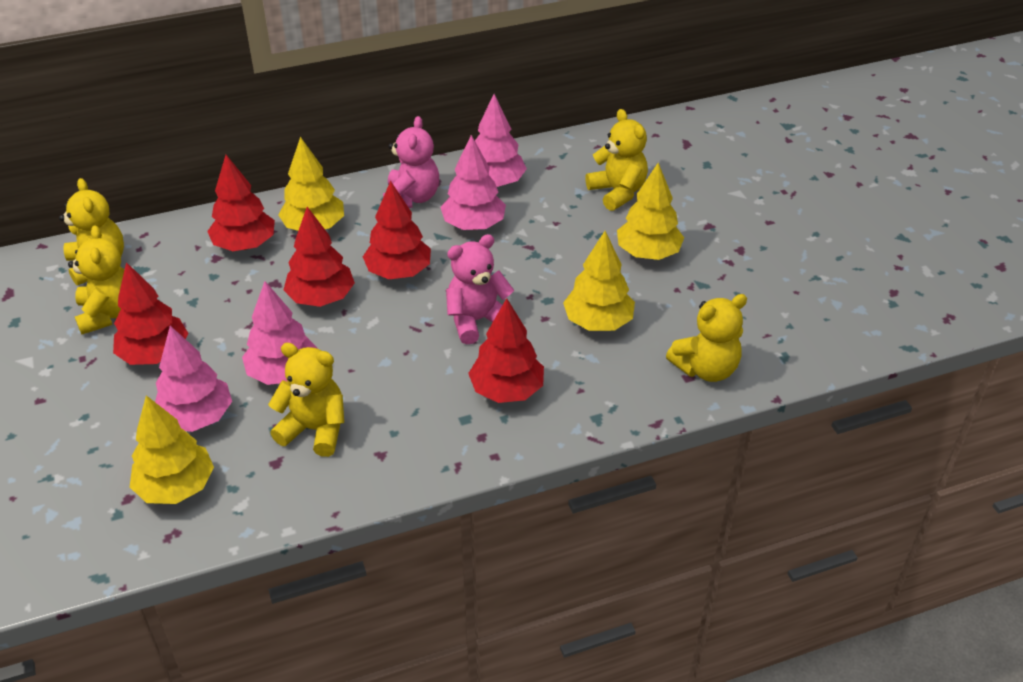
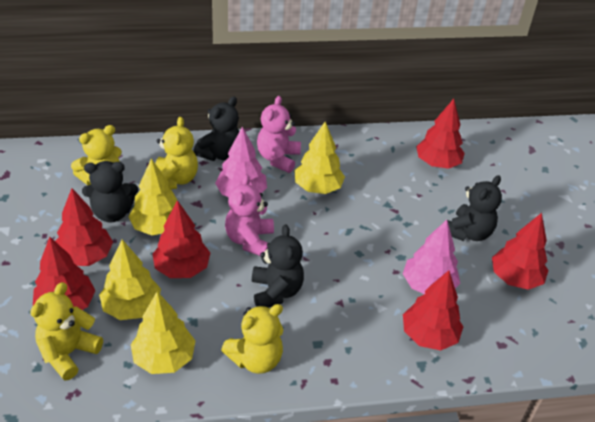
black teddy bear: none = 0 -> [82,161,138,223] [193,96,240,161] [252,225,304,308] [447,175,502,241] = 4
pink tree: [155,326,232,432] [242,281,318,385] [440,135,506,230] [475,94,527,187] = 4 -> [215,127,267,197] [403,220,460,294] = 2
red tree: [113,262,189,365] [207,155,275,251] [284,207,355,307] [363,181,431,279] [468,298,544,403] = 5 -> [33,237,95,310] [55,188,113,266] [153,200,210,278] [403,270,463,351] [416,99,465,169] [492,213,549,290] = 6
yellow teddy bear: [59,178,124,286] [68,225,124,335] [268,343,344,457] [585,109,648,211] [666,294,747,382] = 5 -> [30,282,103,380] [71,125,122,185] [155,117,198,189] [221,304,283,374] = 4

